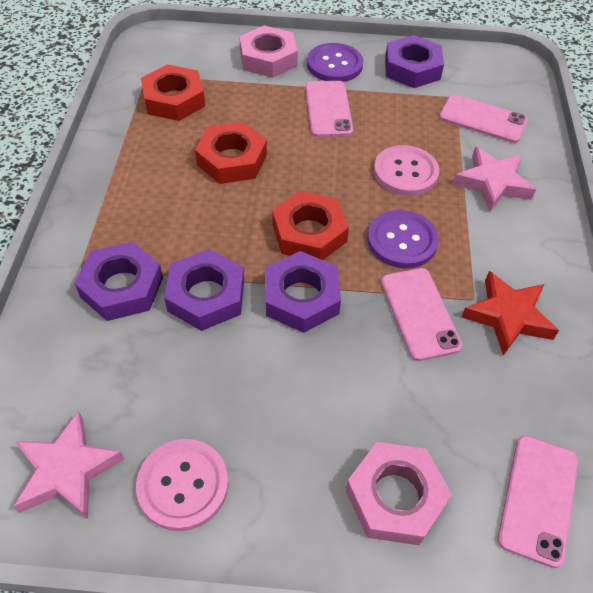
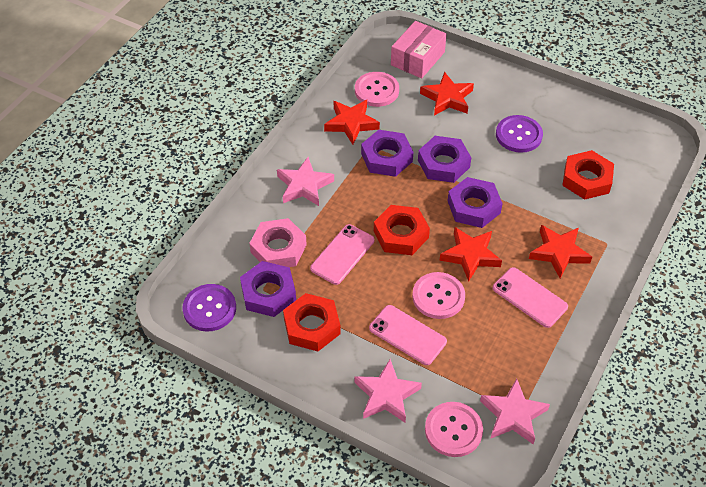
pink box: none = 0 -> [391,21,447,79] = 1
pink button: [136,439,229,531] [374,145,439,196] = 2 -> [355,72,399,107] [412,272,465,319] [425,402,483,457] = 3
pink nut: [239,25,298,78] [346,442,452,545] = 2 -> [249,218,307,267] = 1
pink phone: [305,81,353,137] [381,268,463,361] [439,94,528,143] [498,435,578,568] = 4 -> [310,224,374,285] [369,305,447,365] [493,267,568,328] = 3
pink star: [14,411,124,519] [453,147,536,212] = 2 -> [277,157,334,206] [354,359,422,423] [480,379,550,444] = 3
red star: [461,271,559,356] = 1 -> [324,100,380,144] [420,72,474,116] [439,227,502,282] [529,225,592,279] = 4

